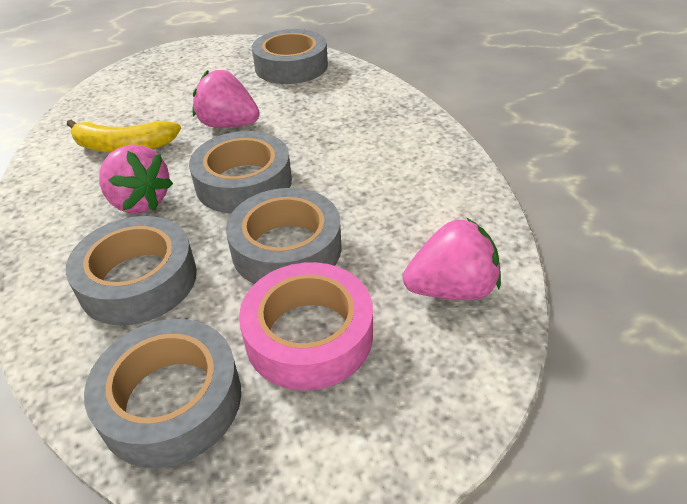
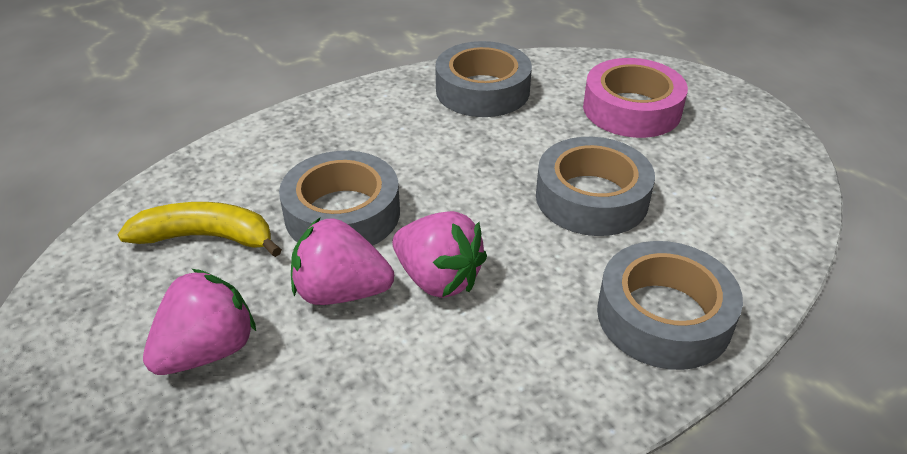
grey tape: [66,216,197,325] [84,319,241,468] [189,131,292,214] [226,188,342,284] [252,29,328,84] = 5 -> [279,151,400,246] [435,41,532,117] [536,137,655,236] [597,241,743,370] = 4

